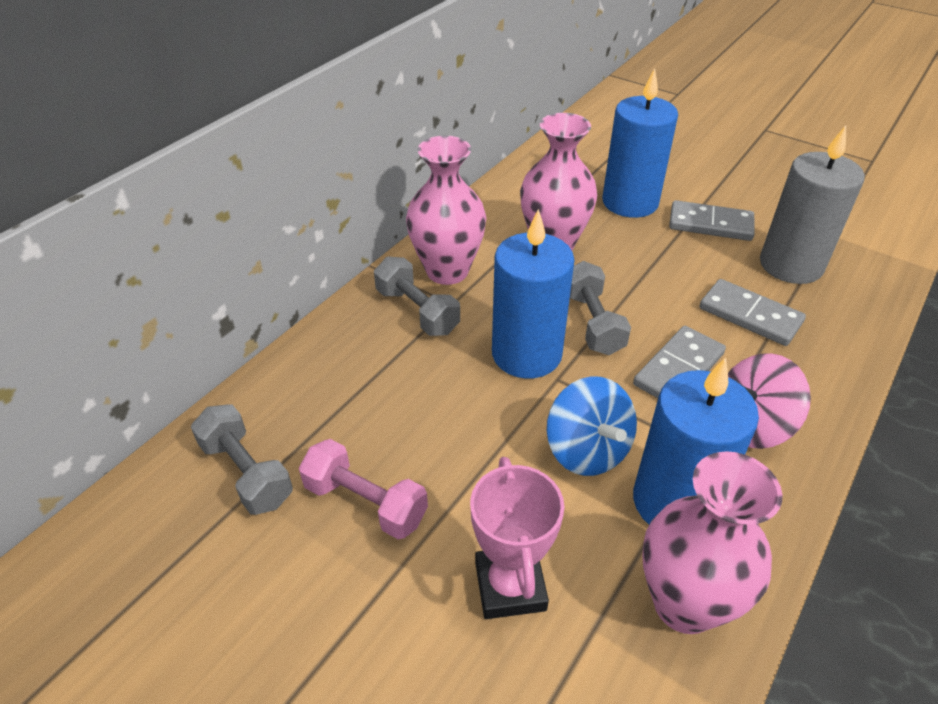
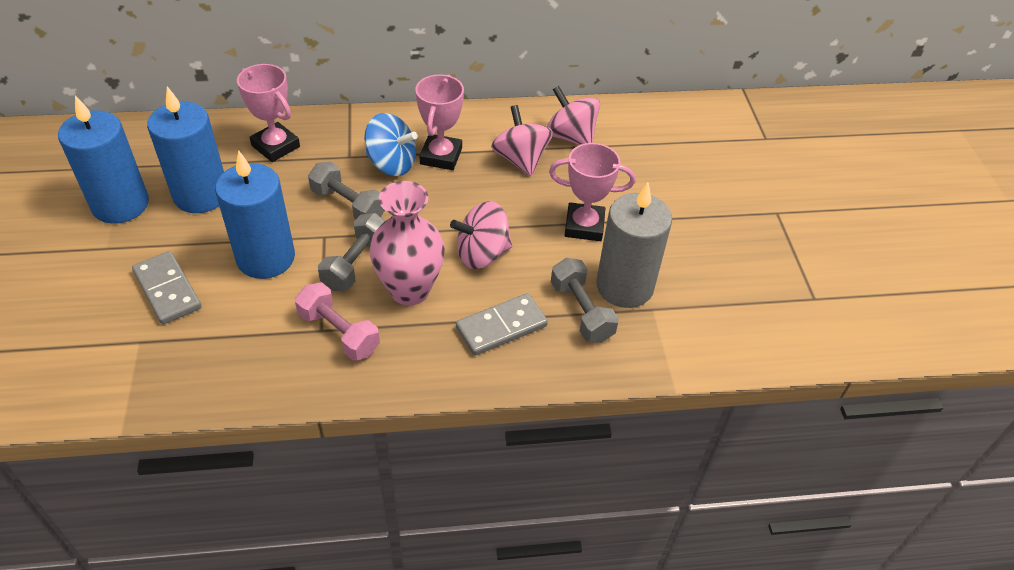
grey domino: [633,326,726,398] [669,200,755,241] [700,279,806,346] = 3 -> [132,251,202,324] [456,293,548,356] = 2
pink spinning top: [728,353,811,449] = 1 -> [450,201,513,269] [491,105,553,176] [547,86,600,145] = 3
pink trophy: [470,457,564,619] = 1 -> [237,64,300,162] [415,74,464,170] [549,143,635,241] = 3
pink vase: [406,136,486,285] [520,113,597,250] [642,451,783,634] = 3 -> [369,181,445,306] = 1

